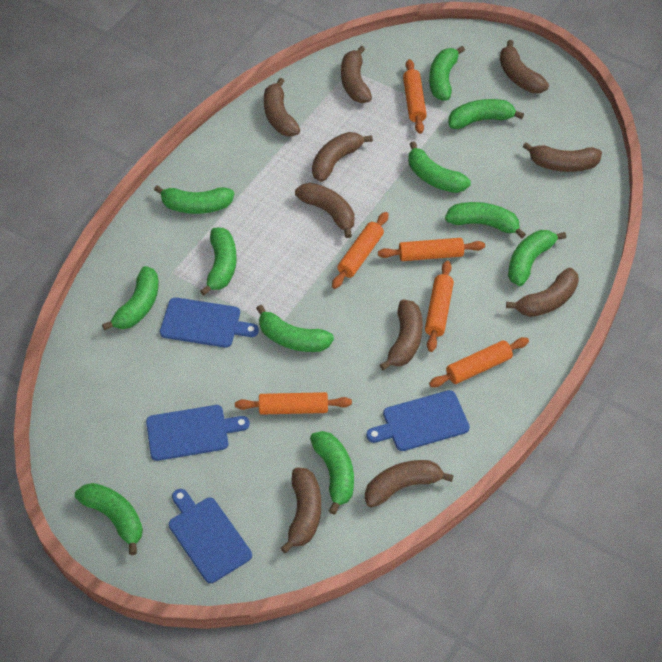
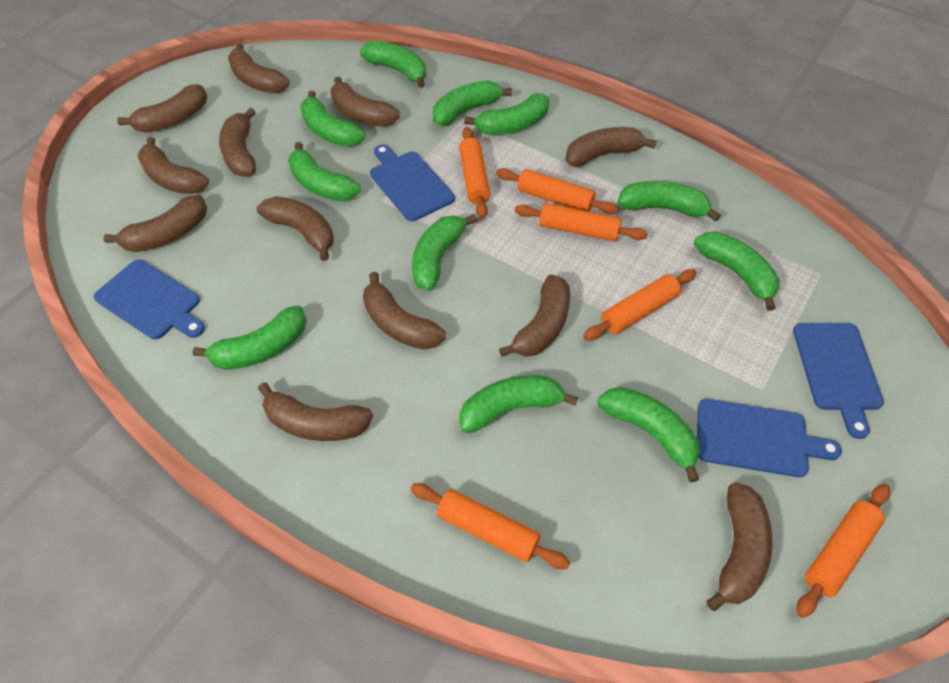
brown banana: [264,78,300,137] [281,468,321,553] [295,183,355,238] [312,132,373,182] [341,46,372,103] [365,460,454,508] [380,300,423,370] [500,40,549,93] [506,268,579,317] [523,142,602,172] = 10 -> [103,195,207,252] [117,84,207,132] [137,137,209,194] [219,108,256,177] [228,43,290,93] [257,196,334,261] [258,382,373,441] [331,76,400,127] [363,272,446,350] [499,274,570,357] [566,127,657,167] [706,482,772,612] = 12

